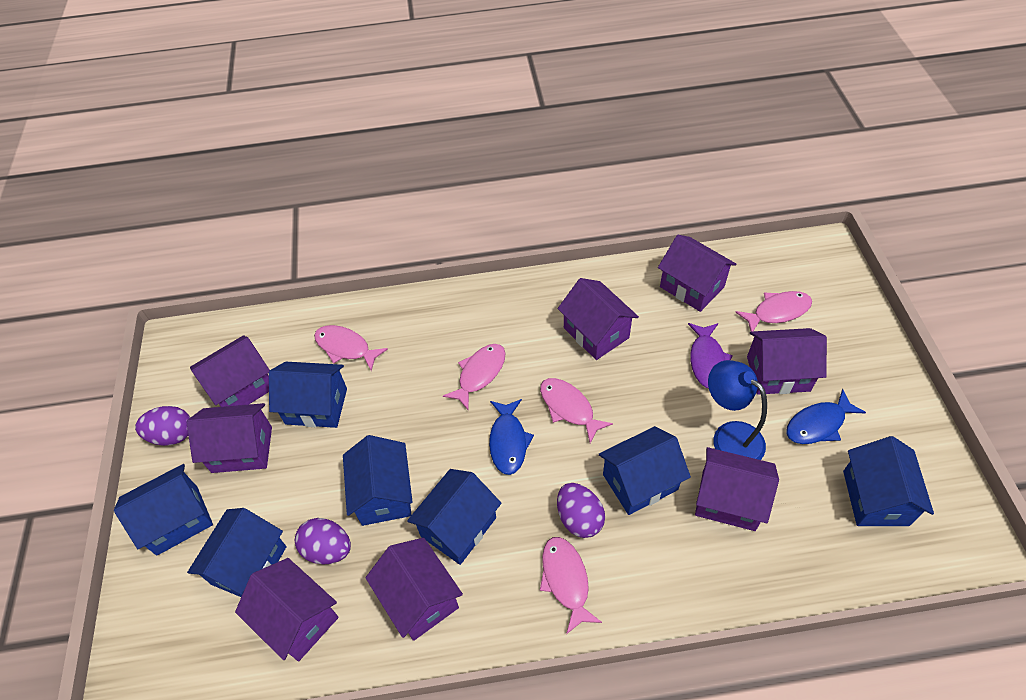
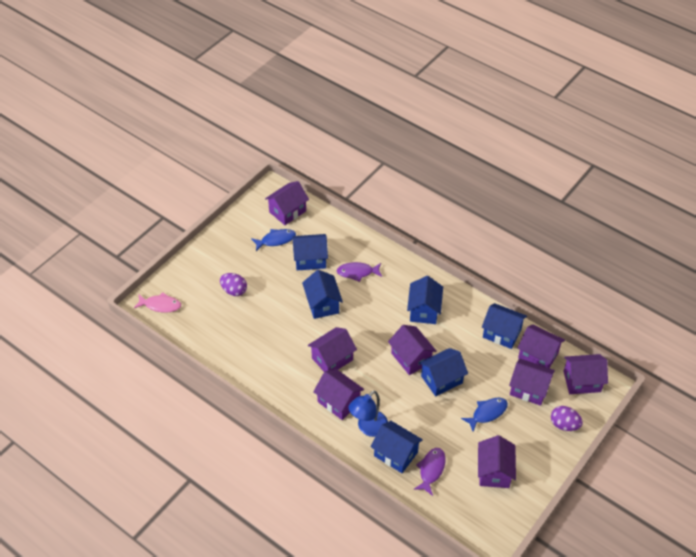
blue house: [114,464,213,556] [187,508,287,597] [269,362,347,428] [343,435,413,526] [407,469,501,565] [599,426,691,515] [843,436,934,526] = 7 -> [292,234,328,270] [302,270,343,319] [371,421,423,473] [407,276,443,324] [419,348,468,396] [482,303,527,349] = 6
pink fish: [314,325,388,371] [443,344,506,410] [540,378,613,443] [540,537,602,634] [735,291,812,332] = 5 -> [134,292,181,313] = 1
purple egg: [135,406,190,446] [295,518,351,564] [557,483,605,538] = 3 -> [220,273,247,296] [551,406,583,431] = 2
purple fish: [688,323,733,388] = 1 -> [337,262,382,282] [414,448,446,496] = 2

